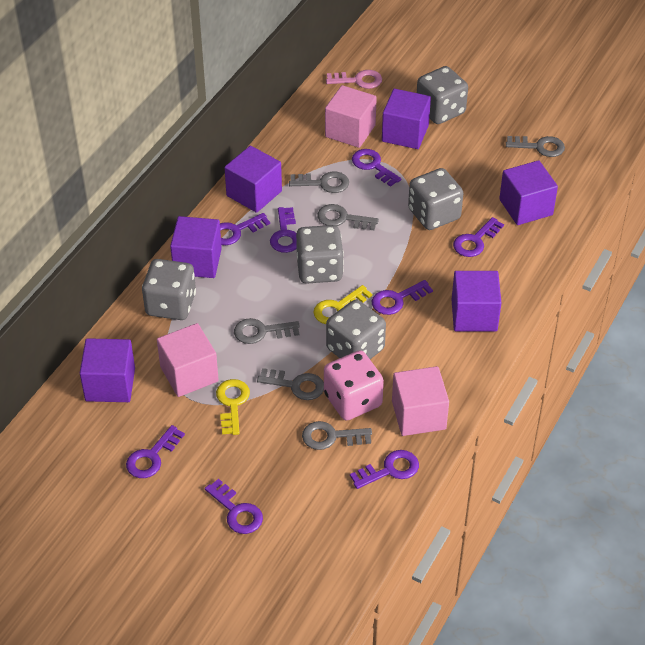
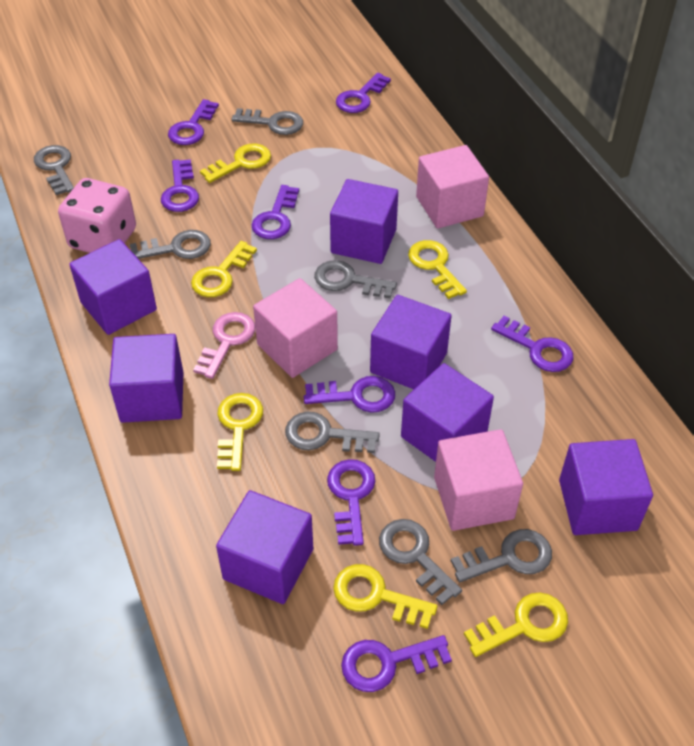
grey dice: [142,259,196,320] [296,225,344,284] [326,300,386,359] [408,168,463,230] [417,66,468,124] = 5 -> none = 0
grey key: [234,318,300,344] [257,368,324,400] [289,172,349,193] [302,421,372,450] [317,204,379,230] [506,136,565,157] = 6 -> [34,145,74,195] [130,230,211,259] [232,108,303,135] [285,411,380,453] [314,260,397,298] [379,519,462,605] [451,529,552,582] = 7
purple cube: [80,338,135,402] [170,216,222,278] [224,146,282,213] [382,89,431,149] [452,271,502,331] [499,160,558,225] = 6 -> [69,239,157,335] [109,334,184,423] [216,490,313,604] [330,179,398,264] [370,295,452,389] [401,363,494,462] [559,439,653,535] = 7
yellow key: [216,379,250,435] [313,285,372,324] = 2 -> [191,241,257,297] [200,144,271,183] [217,393,263,471] [333,564,438,629] [408,240,467,299] [464,593,568,657] = 6

